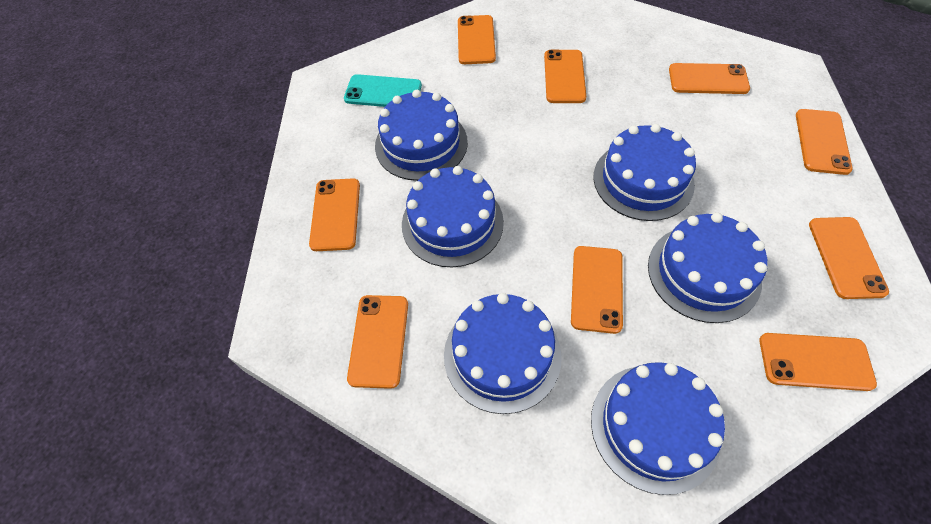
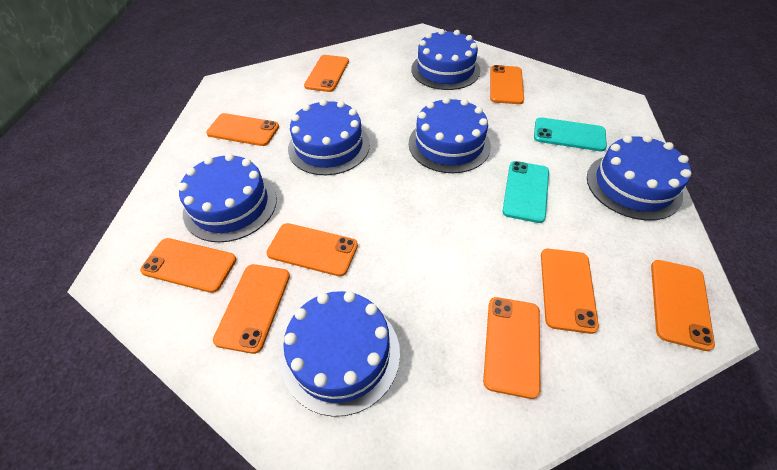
turquoise phone: [344,74,422,107] = 1 -> [502,161,549,223] [534,117,607,151] = 2

